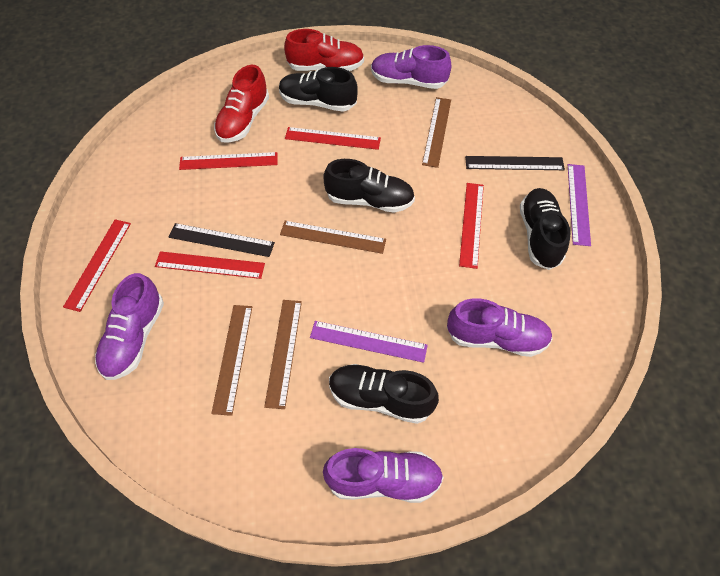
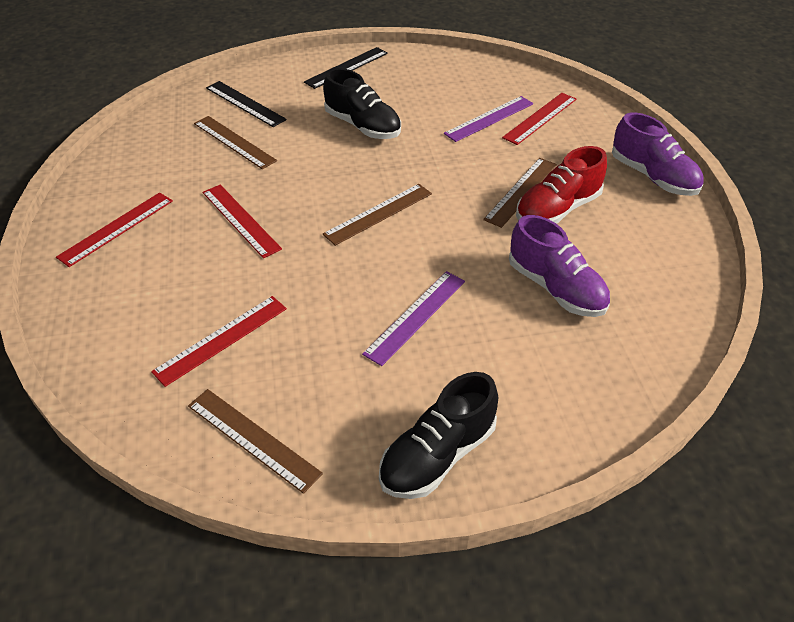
black shoe: [279,67,358,112] [323,159,415,213] [329,364,439,424] [520,188,570,270] = 4 -> [323,68,401,139] [379,372,498,499] = 2
purple shoe: [95,273,164,380] [323,448,444,503] [371,45,451,89] [447,298,553,357] = 4 -> [509,215,610,317] [612,112,704,196] = 2
red ruler: [63,219,131,312] [155,251,265,279] [179,152,278,170] [285,127,381,150] [459,183,484,269] = 5 -> [56,192,173,267] [151,296,287,387] [203,185,282,258] [502,93,576,145] = 4
red shoe: [214,65,269,143] [284,29,364,71] = 2 -> [516,146,607,224] = 1

